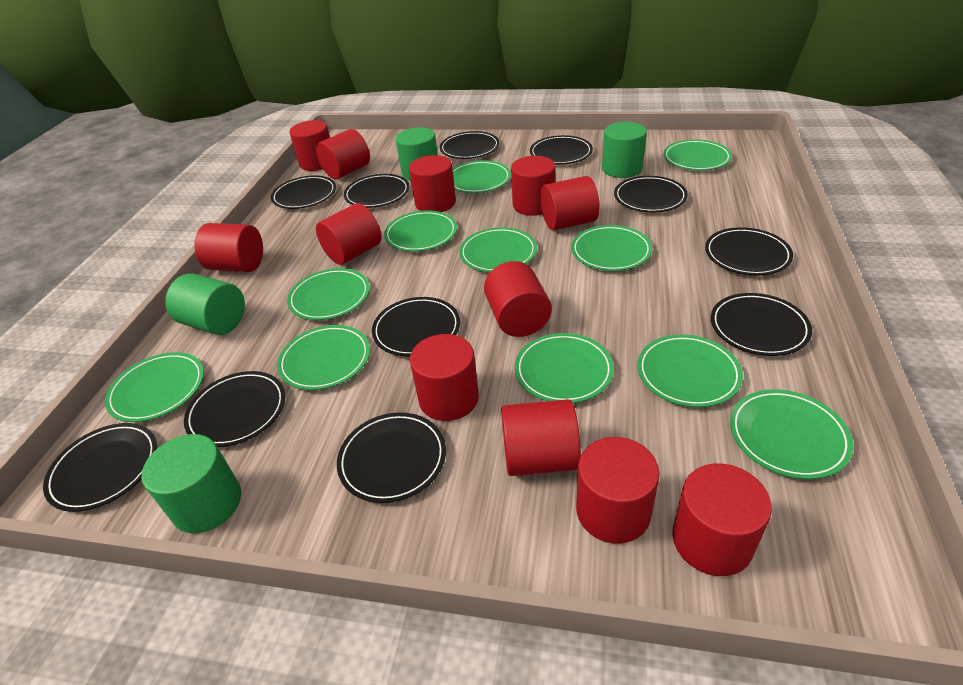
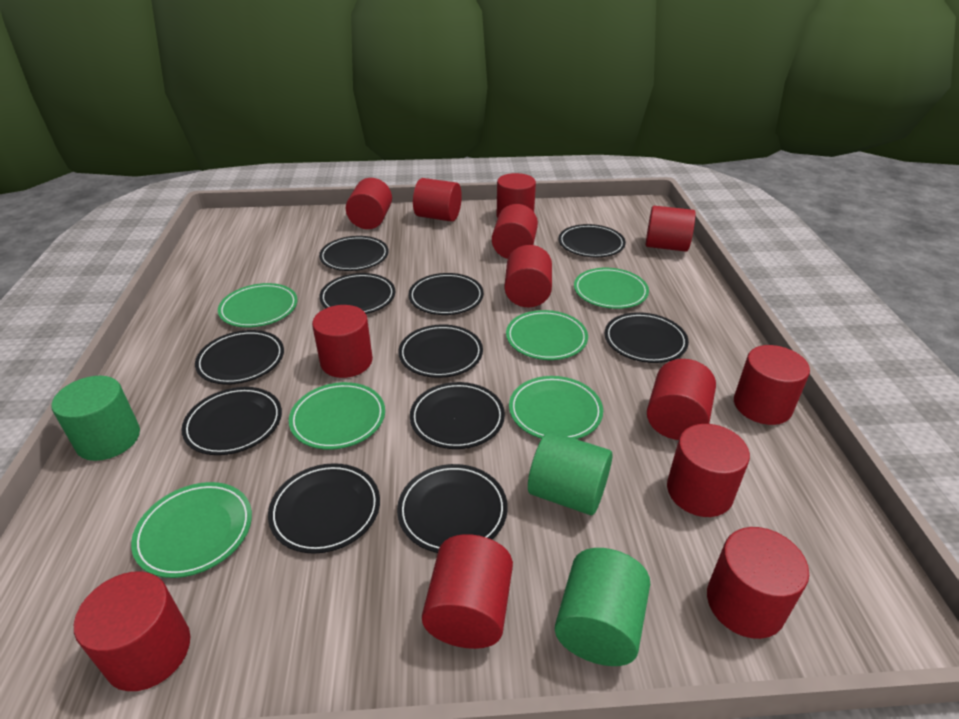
green cylinder: [142,434,241,533] [165,273,245,335] [396,128,438,181] [602,122,647,178] = 4 -> [51,376,140,461] [528,431,612,515] [555,548,650,666] = 3
green plate: [105,352,204,422] [277,325,370,390] [287,268,370,320] [384,211,457,252] [453,161,511,193] [459,227,537,272] [515,333,614,403] [571,225,652,271] [637,334,743,407] [663,140,732,171] [730,389,853,479] = 11 -> [131,482,252,578] [218,283,298,328] [289,382,385,450] [506,310,588,360] [509,376,603,439] [574,268,649,309] = 6
red cylinder: [195,223,263,272] [290,120,330,171] [316,129,370,179] [316,203,381,265] [409,155,456,212] [410,334,479,421] [484,261,552,337] [501,399,581,476] [511,156,556,216] [540,176,600,231] [576,437,660,544] [672,464,772,576] = 12 -> [74,571,190,691] [312,305,373,378] [346,178,392,229] [413,178,462,222] [422,534,513,649] [492,204,538,259] [497,173,536,218] [504,245,552,308] [646,206,696,252] [647,359,716,440] [667,424,750,517] [707,527,809,639] [734,345,810,425] = 13

